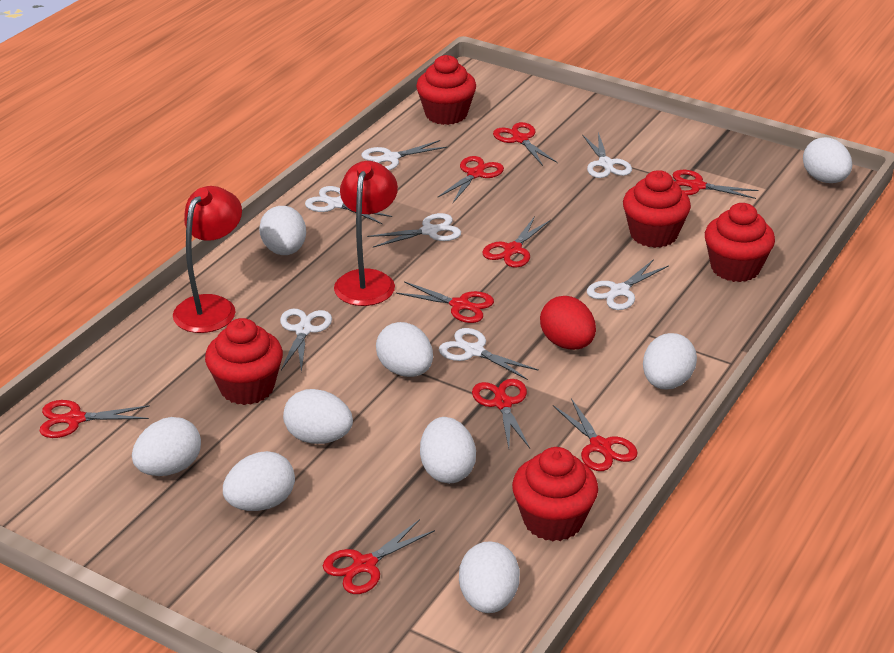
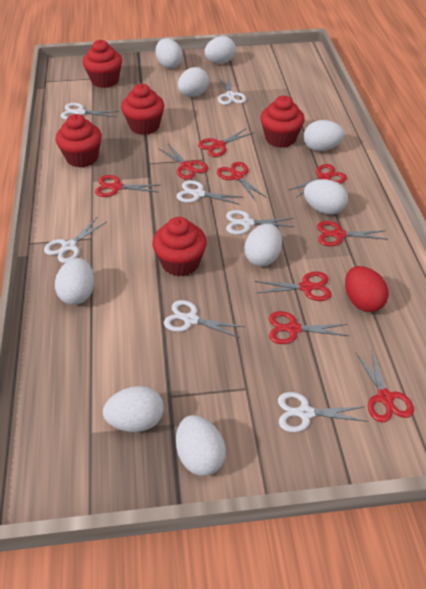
red lamp: [173,186,242,333] [334,161,398,306] = 2 -> none = 0

